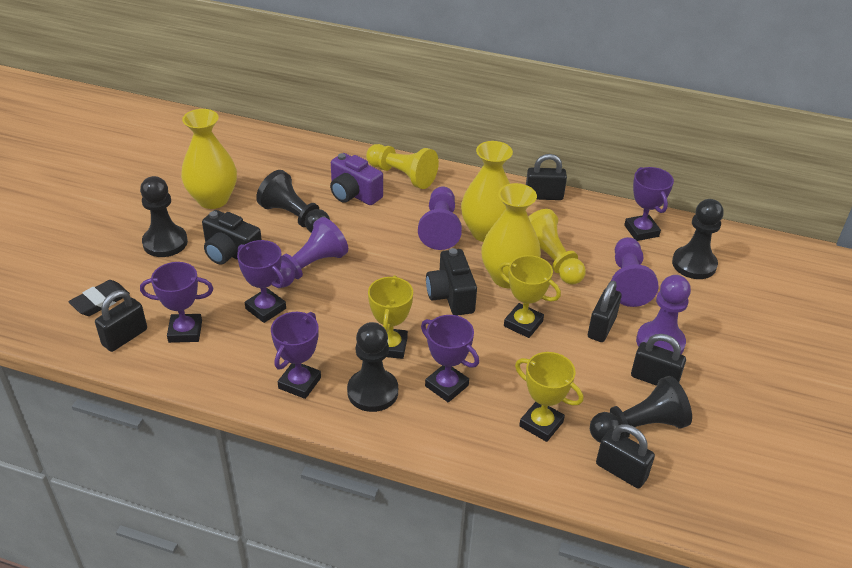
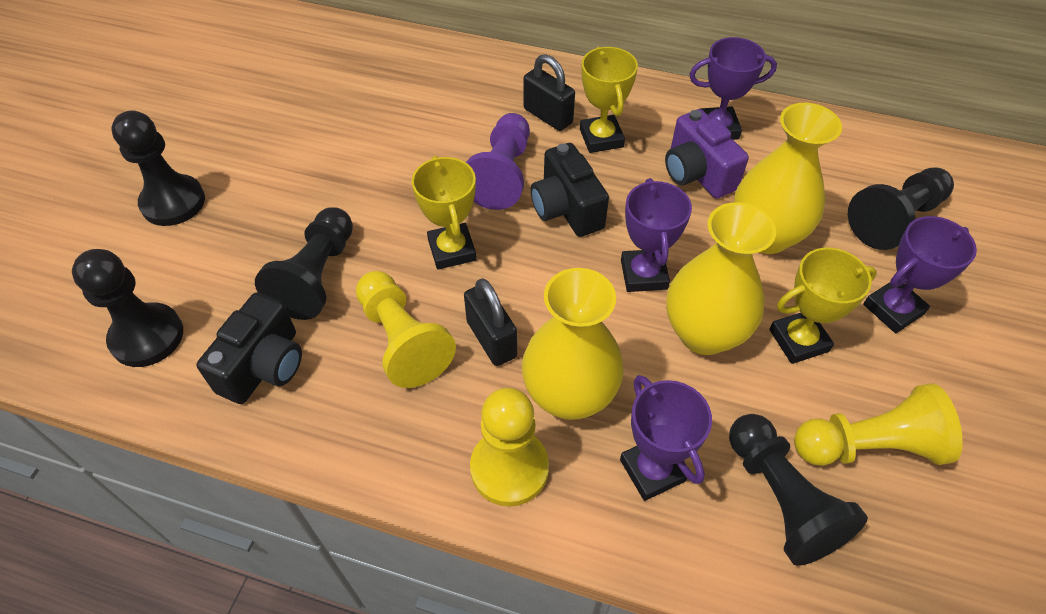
black eraser: [68,280,130,316] = 1 -> none = 0
black padlock: [95,290,147,352] [526,154,567,200] [588,281,622,342] [596,424,655,488] [631,334,686,386] = 5 -> [464,278,517,366] [523,54,575,131] = 2
purple pawn: [275,217,348,287] [418,187,462,250] [611,237,659,307] [636,275,691,354] = 4 -> [466,113,530,210] = 1
purple trophy: [140,262,213,343] [237,240,286,323] [271,312,321,399] [421,315,479,402] [624,167,674,241] = 5 -> [620,375,712,501] [621,178,692,292] [689,37,777,140] [863,216,977,333] = 4
yellow pawn: [366,144,439,189] [528,209,586,285] = 2 -> [356,271,456,388] [470,387,549,507] [794,383,963,466] = 3

